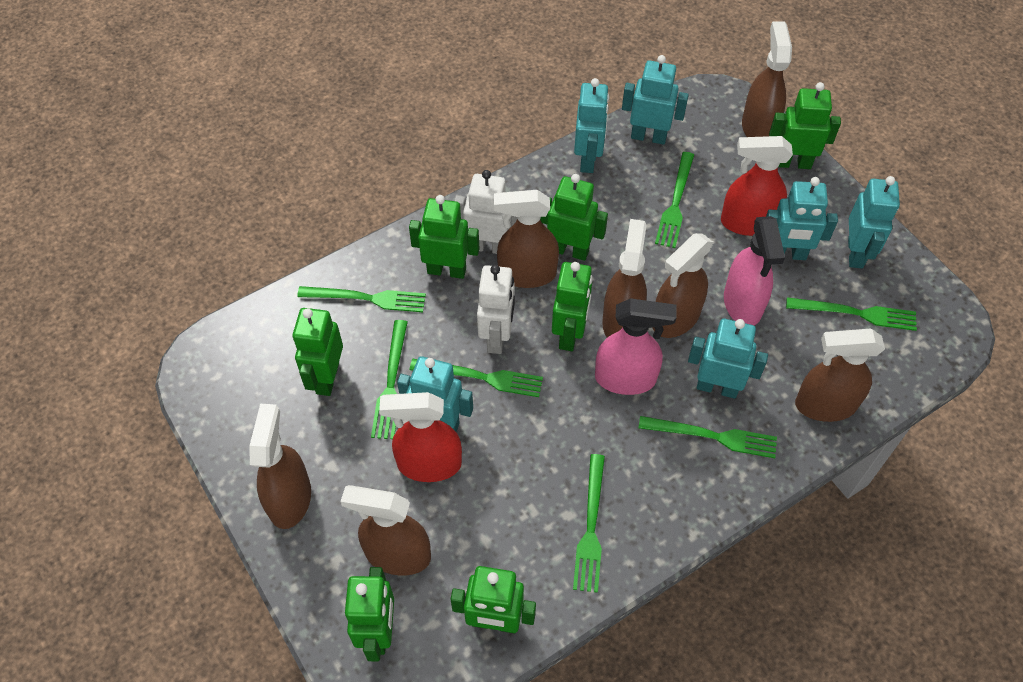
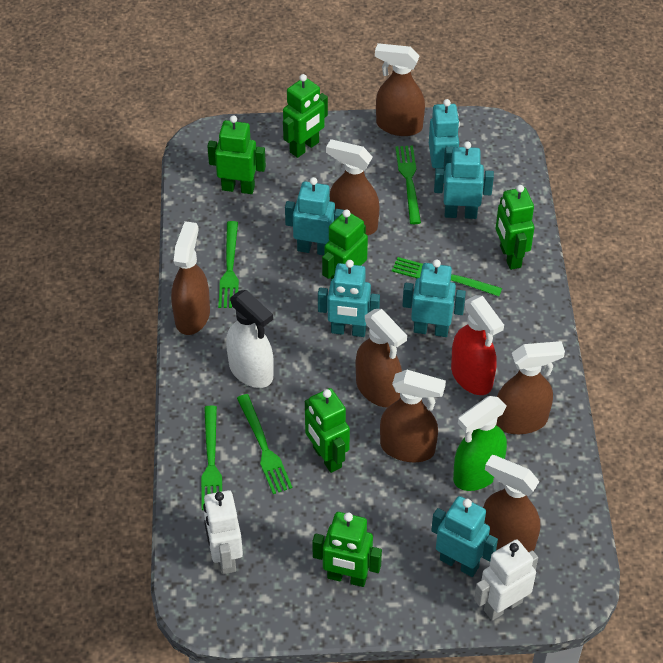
green fork: [297,286,426,312] [371,320,408,439] [410,359,543,397] [573,454,605,593] [638,416,777,458] [655,152,694,248] [786,297,917,331] = 7 -> [201,405,222,510] [218,221,239,308] [237,394,292,494] [392,257,502,296] [395,146,421,224] = 5
green robot: [293,308,343,396] [345,567,394,661] [409,195,479,279] [451,566,536,633] [540,174,608,261] [552,262,593,351] [769,82,841,169] = 7 -> [207,115,266,194] [283,74,328,158] [305,388,350,473] [312,512,382,587] [322,209,368,280] [496,185,534,270] = 6
green spray bottle: none = 0 -> [453,396,507,491] = 1
pink spray bottle: [595,298,677,395] [724,216,785,325] = 2 -> none = 0
red spray bottle: [379,392,462,482] [721,136,793,236] = 2 -> [451,295,504,395] = 1
white spray bottle: none = 0 -> [226,290,274,388] = 1

